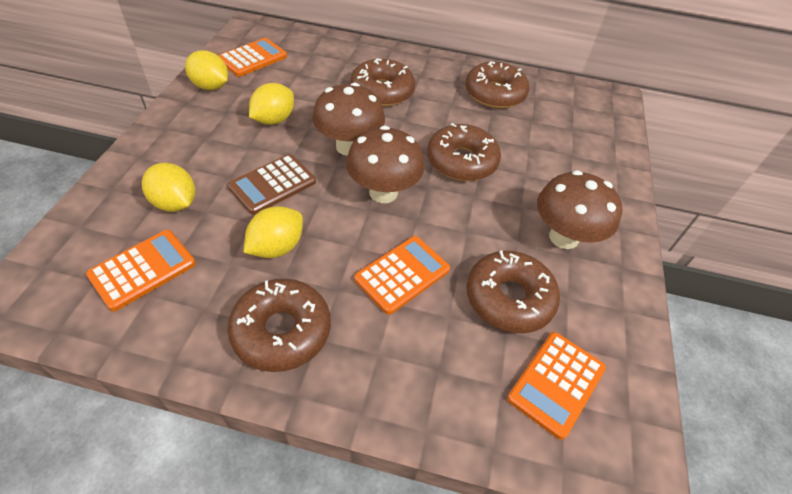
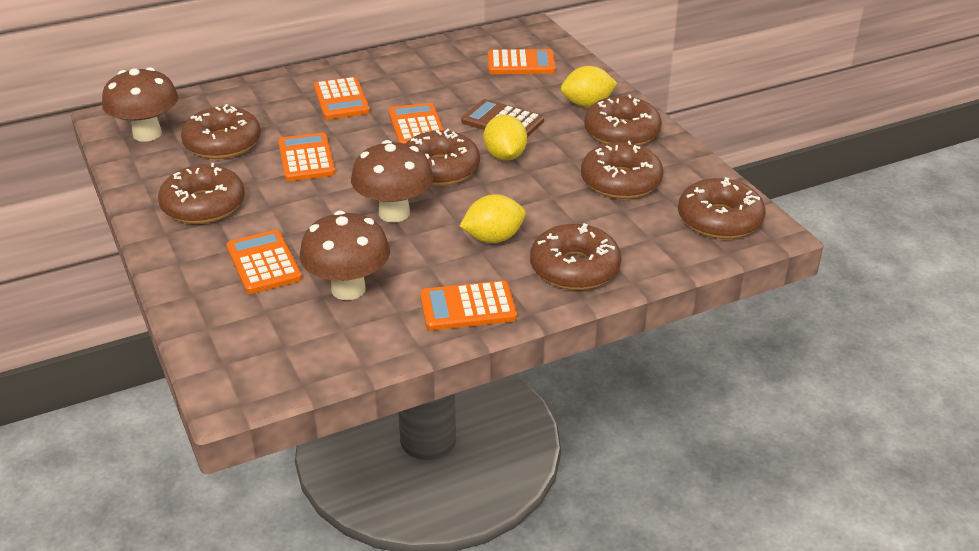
brown donut: [227,279,331,372] [350,59,415,107] [427,123,501,181] [465,61,530,109] [466,251,560,333] = 5 -> [158,163,245,224] [181,104,261,159] [405,128,480,186] [530,223,621,290] [581,141,664,199] [584,95,662,145] [678,177,765,239] = 7
orange calculator: [86,230,196,311] [218,38,287,77] [354,236,450,315] [507,332,606,440] = 4 -> [227,230,302,294] [278,133,335,181] [314,77,370,119] [388,103,444,144] [420,280,517,331] [488,49,556,74] = 6
yellow lemon: [142,163,195,212] [185,50,228,90] [243,206,303,258] [249,83,294,125] = 4 -> [460,194,526,243] [484,115,527,161] [561,66,617,107] = 3

